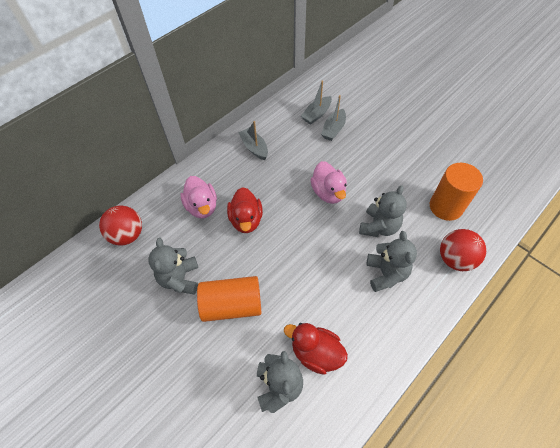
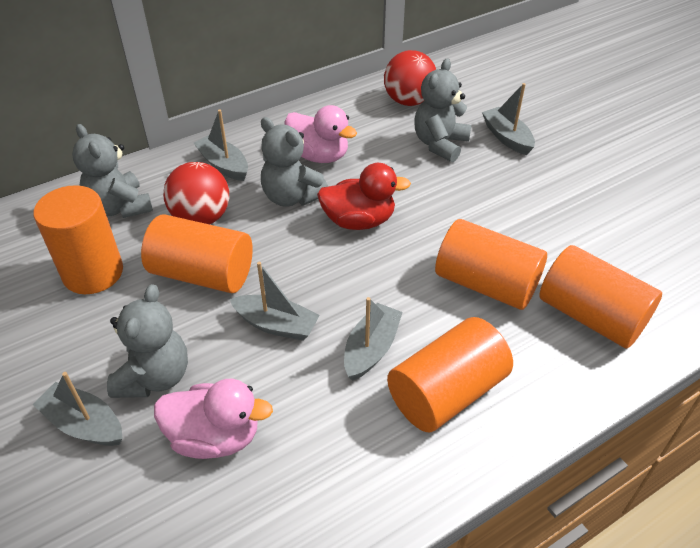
grey boat: [238,121,268,160] [301,81,332,124] [321,95,346,141] = 3 -> [33,372,123,446] [194,110,248,181] [230,262,320,341] [344,297,403,381] [482,83,535,155] = 5
orange cylinder: [197,276,261,322] [430,163,483,221] = 2 -> [33,185,123,294] [141,214,253,293] [387,317,513,432] [435,219,547,310] [539,245,662,349] = 5
red duck: [227,187,263,233] [284,323,348,375] = 2 -> [317,163,411,230] = 1

